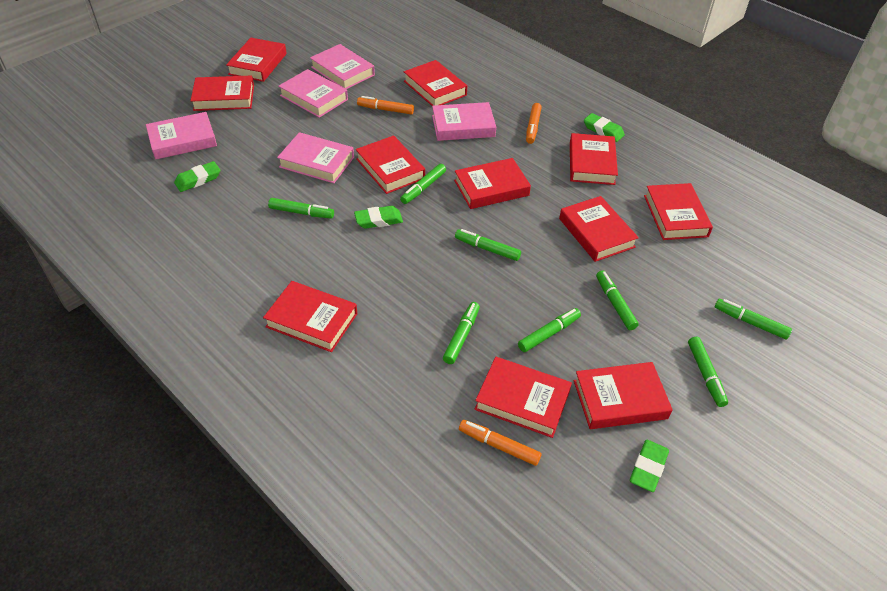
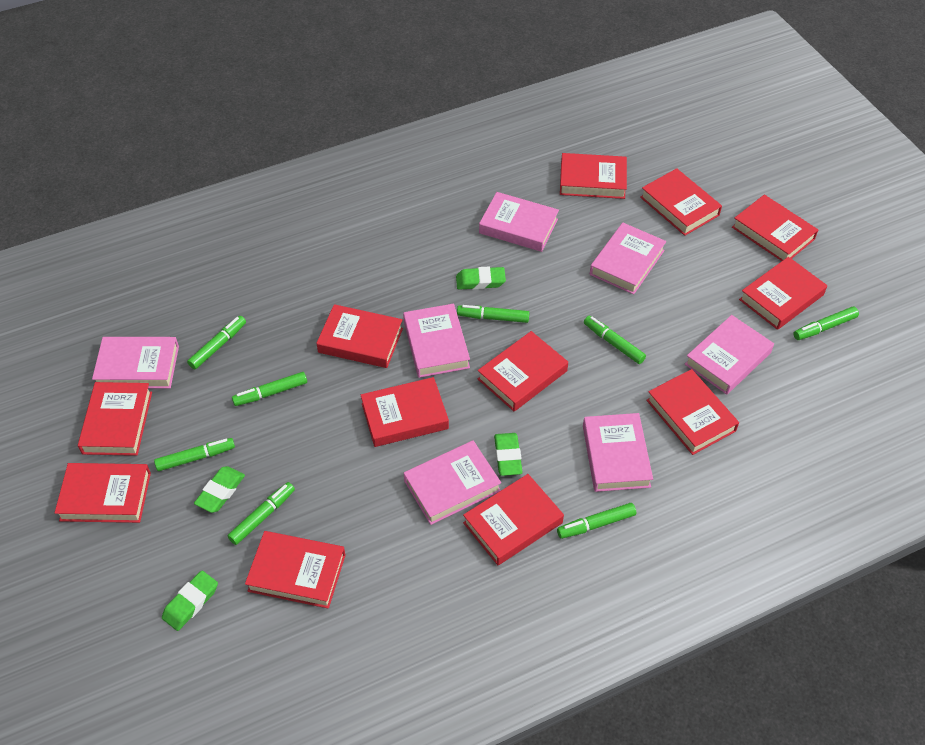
orange marker: [357,96,414,114] [459,420,541,466] [526,103,542,144] = 3 -> none = 0
pink book: [146,112,217,160] [277,132,354,183] [278,69,348,118] [310,44,375,89] [432,102,496,141] = 5 -> [92,337,179,388] [403,304,470,378] [404,440,501,525] [479,192,559,252] [583,413,653,492] [590,223,666,295] [685,315,774,395] = 7
red book: [190,75,254,111] [226,38,287,82] [263,281,357,352] [356,135,425,194] [404,60,467,106] [454,158,531,209] [475,357,572,438] [559,196,639,262] [570,133,618,185] [574,362,673,429] [644,183,713,240] = 11 -> [55,463,151,523] [78,382,152,456] [245,531,345,609] [316,304,403,368] [361,377,449,447] [463,474,564,565] [478,331,568,411] [560,153,627,199] [640,168,722,236] [646,369,739,455] [732,195,818,261] [739,257,827,330] = 12

